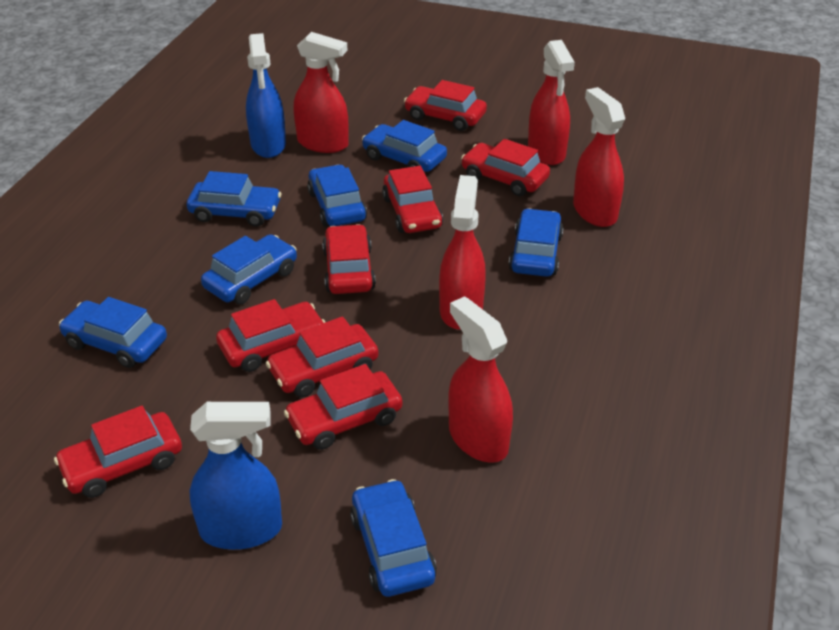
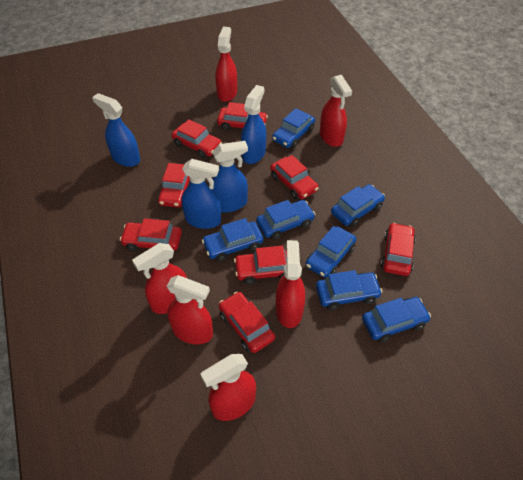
blue spray bottle: [189,402,282,550] [246,33,286,158] = 2 -> [92,93,140,167] [181,159,221,229] [212,141,248,213] [241,85,266,164] = 4
red spray bottle: [294,32,349,153] [439,175,486,330] [448,296,513,463] [528,40,575,165] [573,87,625,227] = 5 -> [132,243,187,314] [167,275,213,344] [201,354,256,421] [215,27,237,102] [276,240,305,328] [320,75,352,147] = 6

